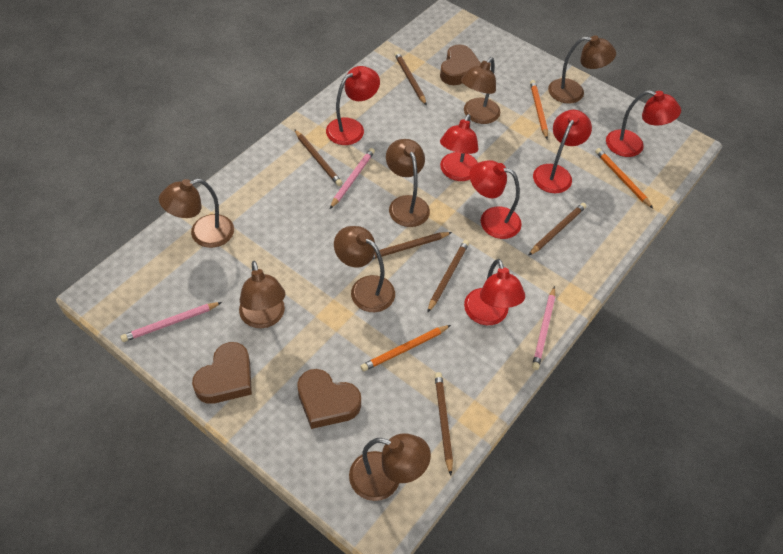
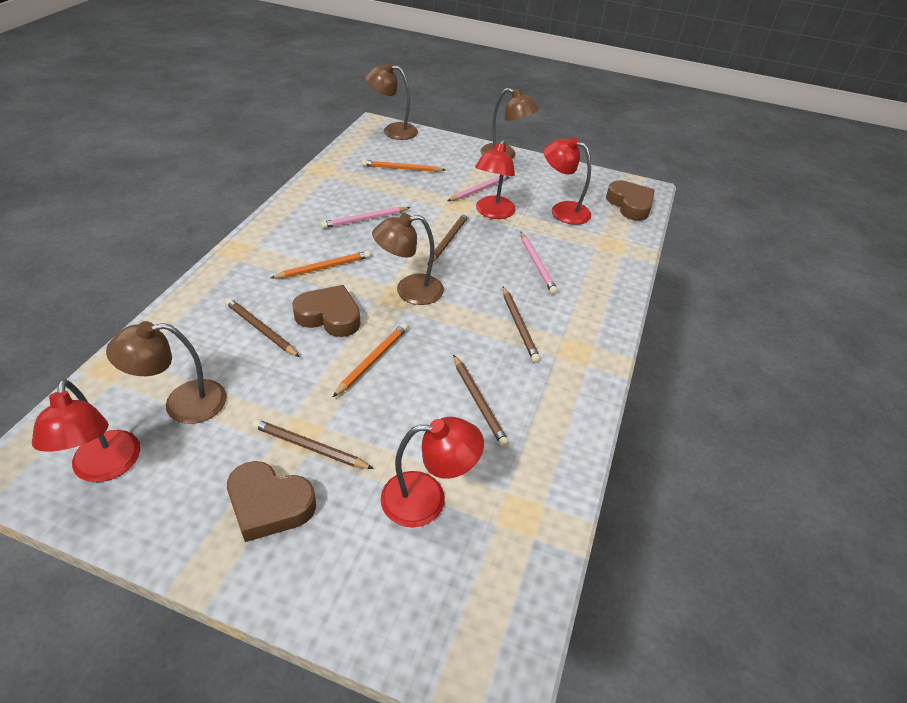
brown lamp: [159,179,234,248] [239,261,285,328] [334,226,395,312] [349,433,431,501] [386,139,430,227] [461,57,500,124] [548,35,616,104] = 7 -> [106,321,227,424] [365,62,418,140] [372,213,444,305] [480,88,539,159] = 4
brown pencil: [294,129,342,186] [373,232,452,259] [394,52,427,106] [427,240,469,313] [435,372,453,475] [528,203,587,256] = 6 -> [225,298,300,357] [252,419,374,469] [428,212,469,264] [453,354,509,447] [503,286,540,363] = 5
red lamp: [326,66,380,145] [440,114,478,181] [464,259,525,325] [470,160,522,239] [533,110,592,193] [606,90,681,157] = 6 -> [32,379,140,482] [381,417,484,528] [475,139,516,219] [544,137,591,225] = 4

